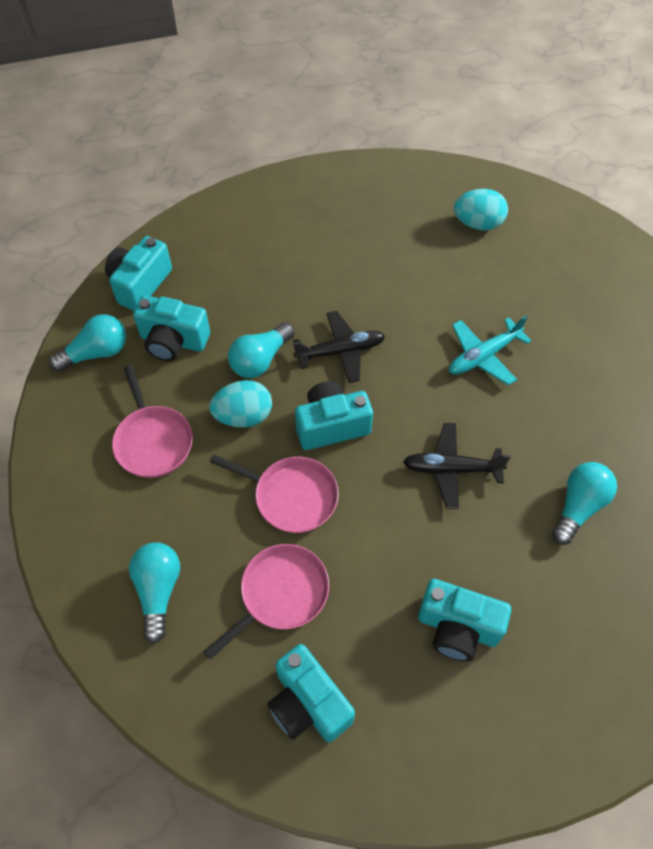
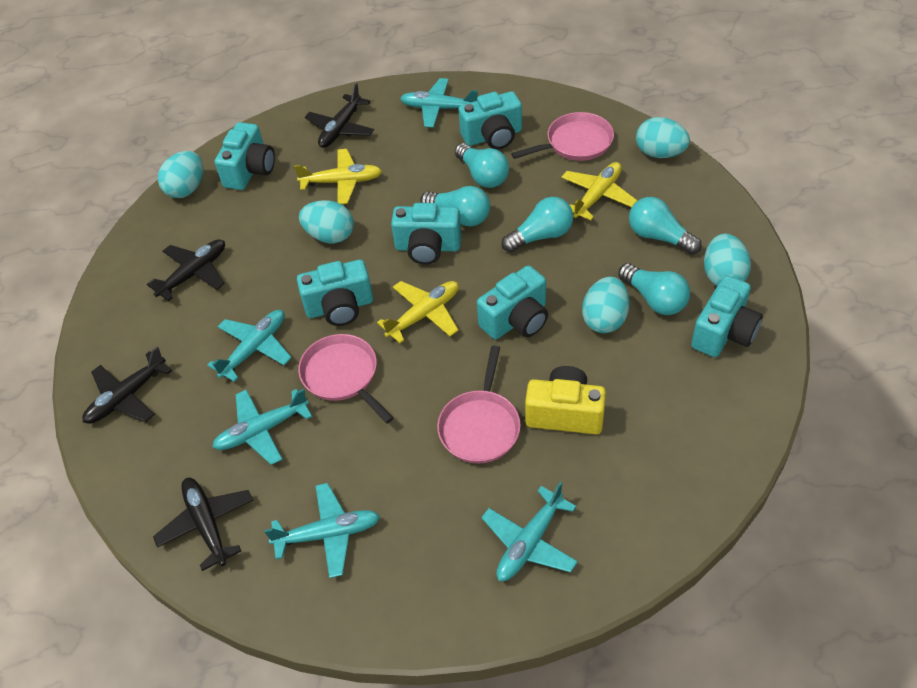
black plane: [293,311,385,383] [403,423,511,509] = 2 -> [82,346,172,424] [147,239,225,301] [153,478,253,571] [305,83,374,148] = 4
turquoise camera: [105,236,172,311] [133,295,210,361] [267,644,355,742] [295,381,373,450] [418,579,511,661] = 5 -> [215,122,275,190] [297,260,373,326] [391,203,461,265] [459,91,522,149] [477,266,548,339] [691,275,763,357] = 6
turquoise egg: [209,380,272,427] [454,189,508,231] = 2 -> [158,151,203,198] [299,200,354,244] [582,277,629,333] [636,117,690,158] [704,234,751,286] = 5
turquoise light bulb: [49,314,126,372] [129,543,180,644] [228,322,295,378] [552,462,617,545] = 4 -> [420,186,490,226] [455,143,509,188] [501,197,573,253] [618,263,690,315] [629,197,702,255] = 5
turquoise plane: [449,316,532,385] = 1 -> [207,310,292,382] [212,389,312,465] [264,483,380,578] [400,78,478,128] [481,482,578,581] = 5
yellow camera: none = 0 -> [525,366,606,434] = 1
yellow plane: none = 0 -> [294,149,382,204] [377,281,459,343] [561,162,638,220] = 3

